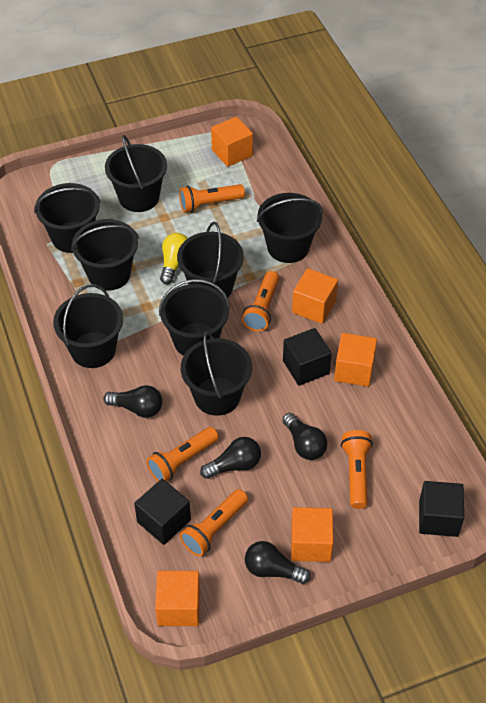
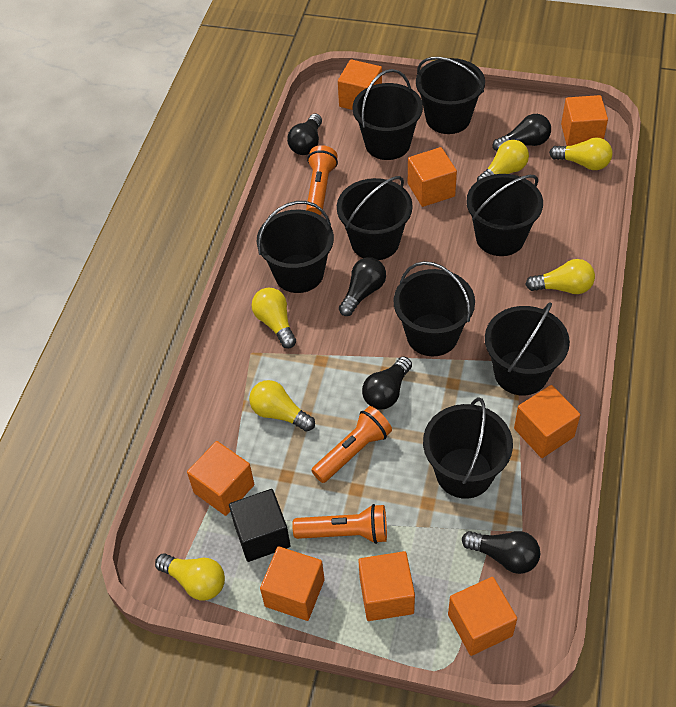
black cube: [134,479,191,545] [283,328,332,386] [419,481,464,537] = 3 -> [229,489,290,562] = 1
black light bulb: [103,385,162,418] [200,437,261,479] [245,541,311,584] [282,413,327,460] = 4 -> [287,114,322,155] [339,257,386,316] [362,357,412,409] [462,531,540,574] [493,114,551,151] = 5
orange cube: [155,571,200,626] [211,116,253,167] [291,507,334,562] [292,268,338,324] [334,333,377,387] = 5 -> [187,441,254,516] [260,546,325,621] [338,59,382,110] [358,551,415,621] [408,147,457,207] [448,577,517,656] [514,385,580,458] [561,95,608,146] = 8
orange flashlight: [146,427,219,482] [179,184,245,213] [180,489,248,556] [242,271,279,331] [341,430,373,509] = 5 -> [292,504,387,544] [306,145,338,215] [311,406,392,483] = 3
yellow light bulb: [160,233,188,284] = 1 -> [155,553,225,600] [249,380,315,432] [251,288,296,348] [477,140,529,181] [525,259,595,294] [549,137,612,170] = 6

